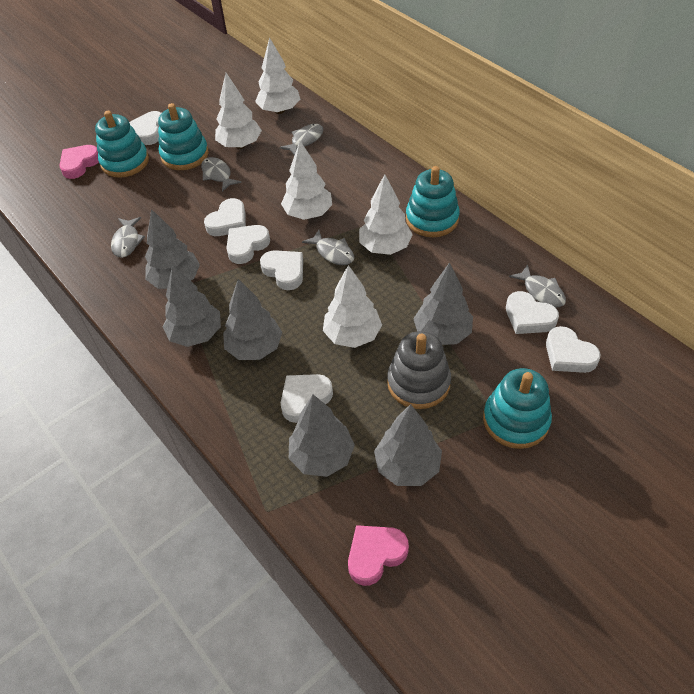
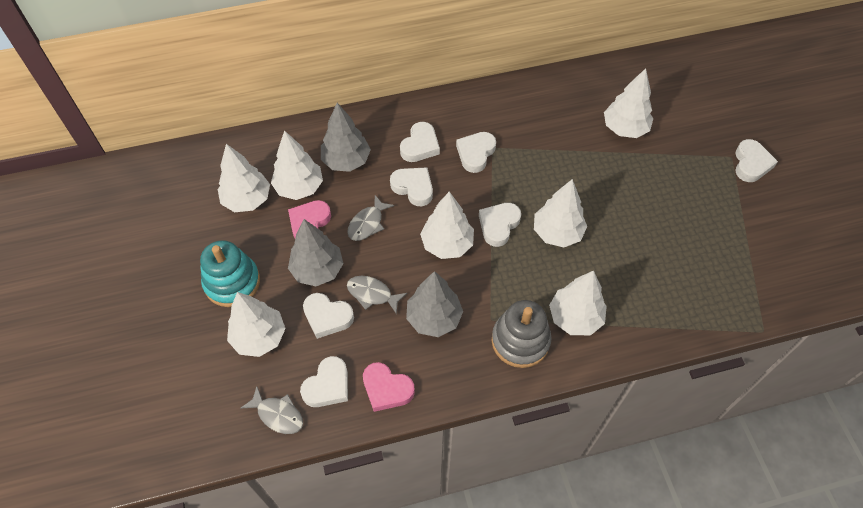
grey fish: [111,217,145,258] [201,157,241,192] [279,124,323,155] [302,230,354,265] [509,264,566,308] = 5 -> [241,386,303,434] [347,195,394,241] [347,276,407,315] = 3
grey tree: [145,209,200,289] [163,265,221,347] [223,279,282,360] [289,394,355,477] [374,404,442,486] [413,262,473,345] = 6 -> [288,219,344,286] [321,103,371,172] [406,271,463,337] = 3
turquoise stacking toy: [95,111,149,178] [158,103,209,170] [406,166,460,237] [483,368,552,449] = 4 -> [200,240,260,307] = 1
white tree: [215,73,262,149] [255,37,300,114] [281,141,332,220] [323,265,382,348] [359,174,413,255] = 5 -> [218,144,270,212] [227,292,286,357] [271,130,323,200] [420,192,474,259] [534,179,587,247] [549,271,607,335] [604,68,653,138] = 7

